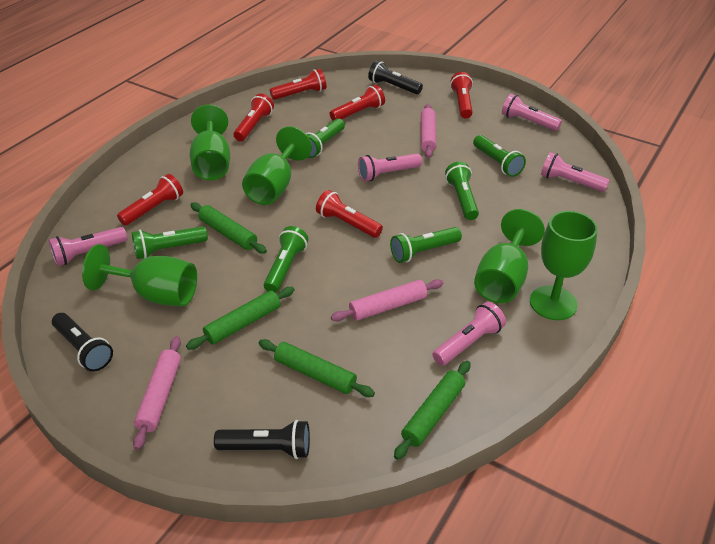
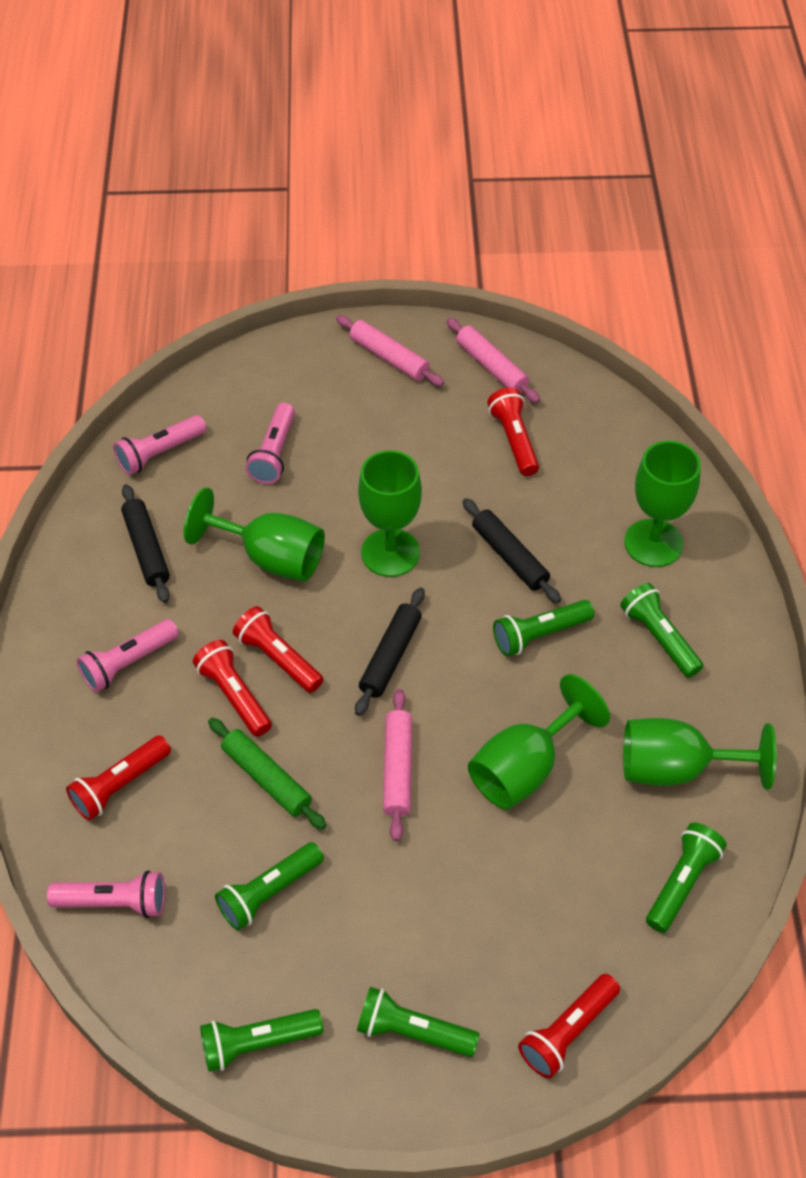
black flashlight: [52,313,113,372] [214,420,310,459] [368,61,423,94] = 3 -> none = 0
black rolling pin: none = 0 -> [121,484,170,603] [355,587,425,716] [463,498,561,603] = 3
green rolling pin: [186,287,295,350] [190,202,267,254] [259,339,375,397] [394,361,471,460] = 4 -> [208,718,326,830] = 1
pink flashlight: [49,227,127,266] [358,153,422,181] [432,302,506,366] [502,94,562,131] [541,152,610,192] = 5 -> [47,870,165,918] [77,619,179,692] [113,415,206,475] [245,403,295,484] = 4
red flashlight: [117,174,183,226] [234,94,274,141] [270,69,326,100] [316,190,383,238] [330,85,385,121] [450,72,473,119] = 6 -> [66,735,171,821] [193,640,272,736] [233,606,323,693] [487,387,539,476] [518,974,620,1079] = 5

